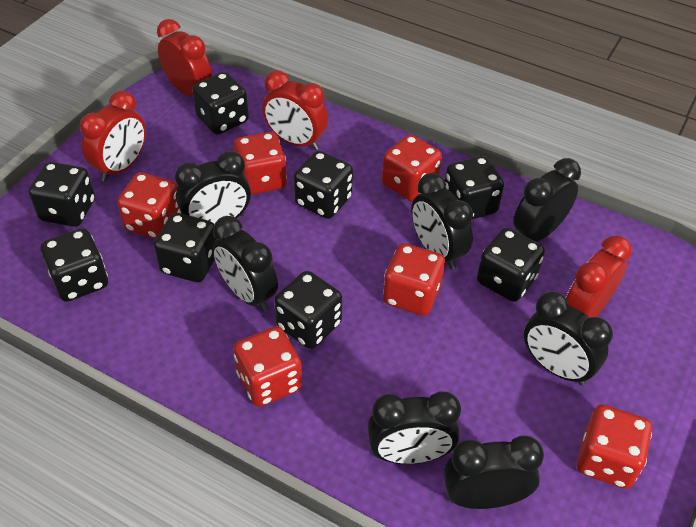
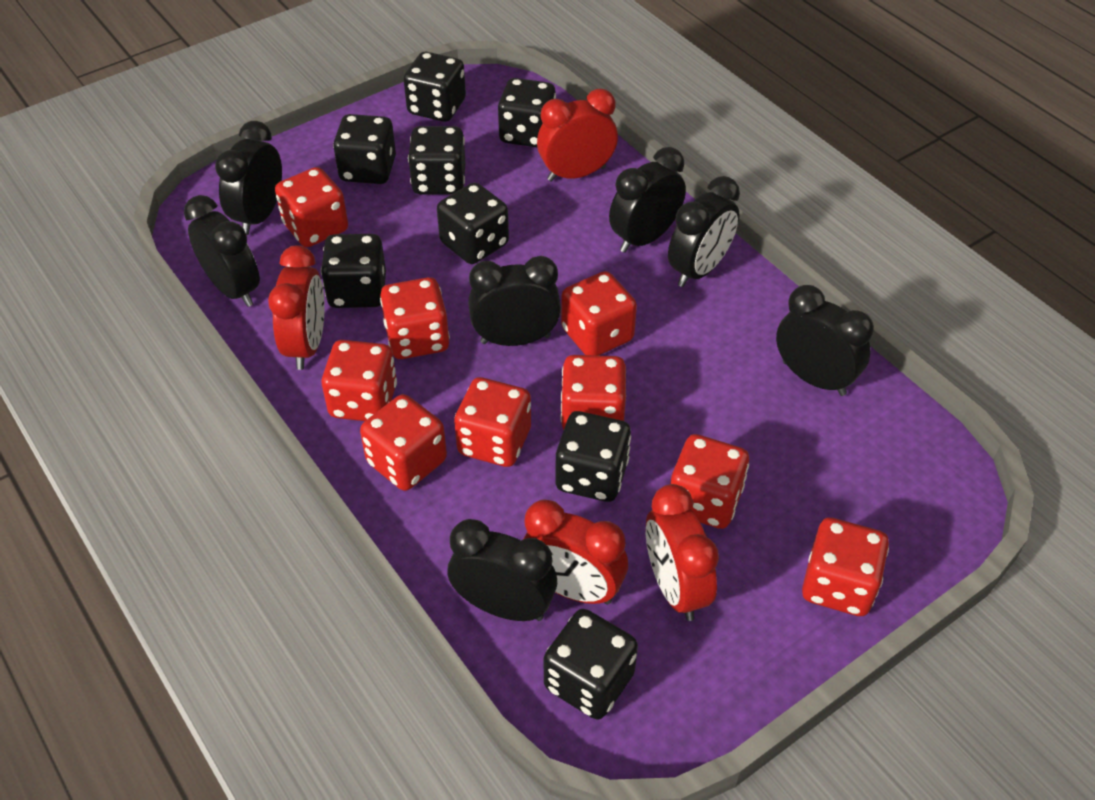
red dice: [117,172,181,239] [233,326,302,407] [234,132,287,195] [382,134,442,202] [383,243,445,316] [576,404,652,489] = 6 -> [275,167,348,247] [322,340,397,421] [360,394,447,491] [380,277,450,359] [454,377,531,467] [560,355,626,430] [561,271,637,356] [670,434,749,529] [802,518,889,616] = 9

